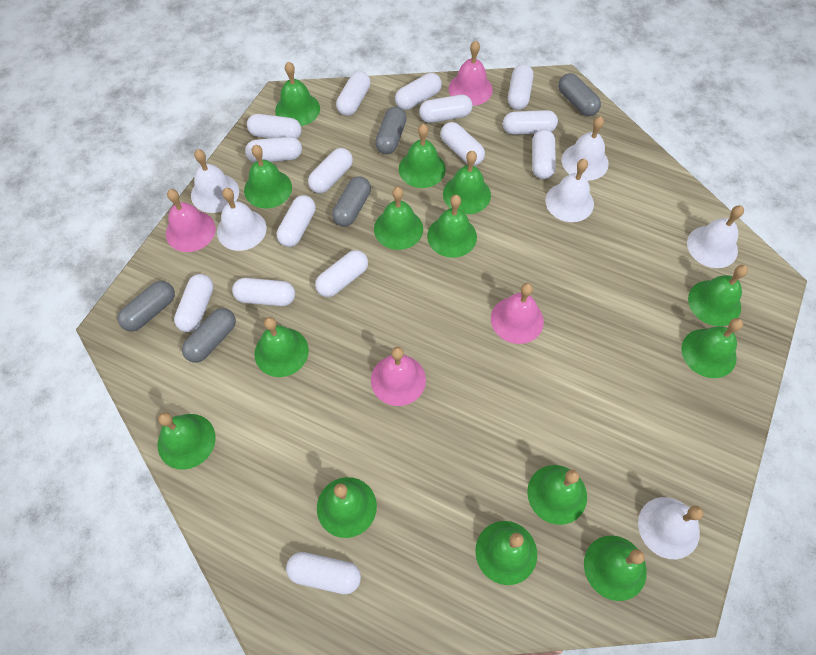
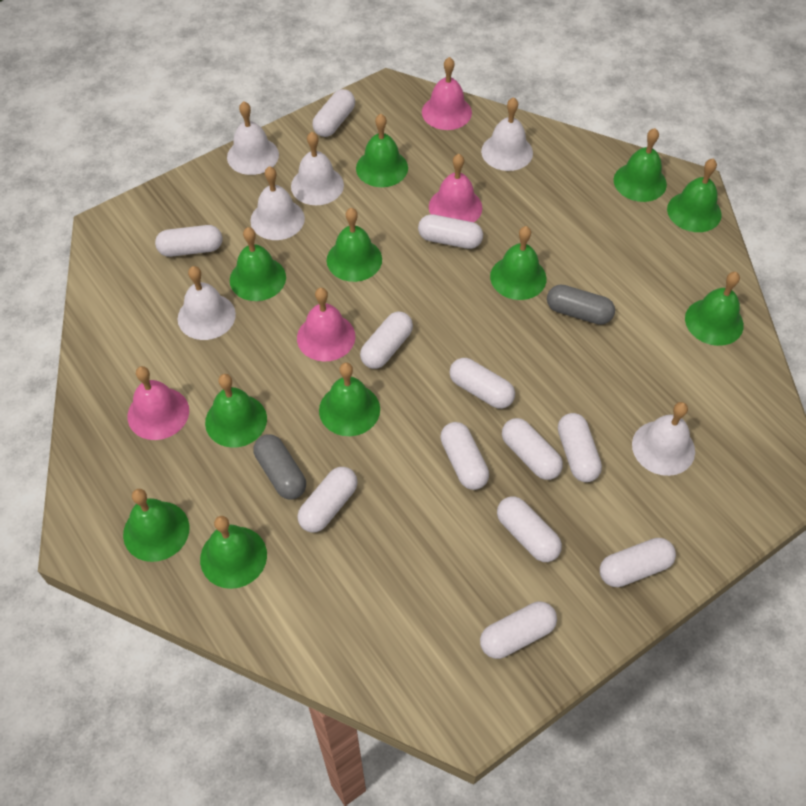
green bell: [158,412,216,470] [244,145,292,209] [254,317,309,377] [275,62,320,126] [317,477,377,538] [374,187,423,250] [399,124,446,188] [427,195,477,258] [443,151,491,214] [475,521,537,585] [527,465,587,525] [584,535,647,601] [681,318,743,378] [688,265,748,326] = 14 -> [123,489,190,562] [200,516,267,589] [205,374,267,448] [230,227,286,301] [319,363,380,436] [327,208,382,282] [356,114,408,187] [490,226,546,300] [614,128,667,202] [667,159,722,232] [685,272,744,346] = 11
grey capsule: [117,281,175,331] [182,308,236,363] [332,176,371,227] [375,107,407,154] [558,73,601,116] = 5 -> [254,434,306,500] [547,285,615,325] = 2
white capsule: [174,274,214,332] [232,278,295,306] [245,137,302,163] [247,114,302,139] [277,195,316,247] [286,552,361,594] [308,148,353,193] [315,250,368,297] [336,71,371,116] [395,73,442,110] [419,95,473,123] [440,122,485,166] [503,110,558,135] [508,64,533,110] [532,129,556,179] = 15 -> [155,225,222,257] [297,467,358,533] [312,89,355,137] [360,312,413,369] [418,214,483,249] [440,422,489,490] [449,358,515,409] [480,602,557,659] [497,496,562,562] [502,418,563,480] [558,413,602,482] [600,538,676,587] = 12

